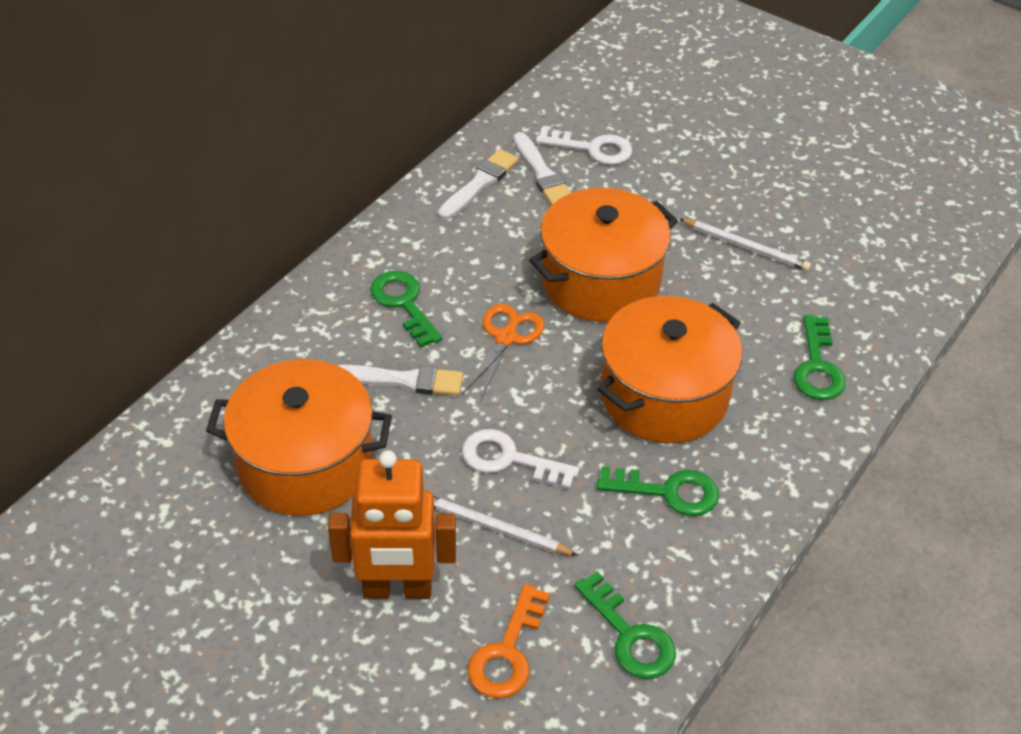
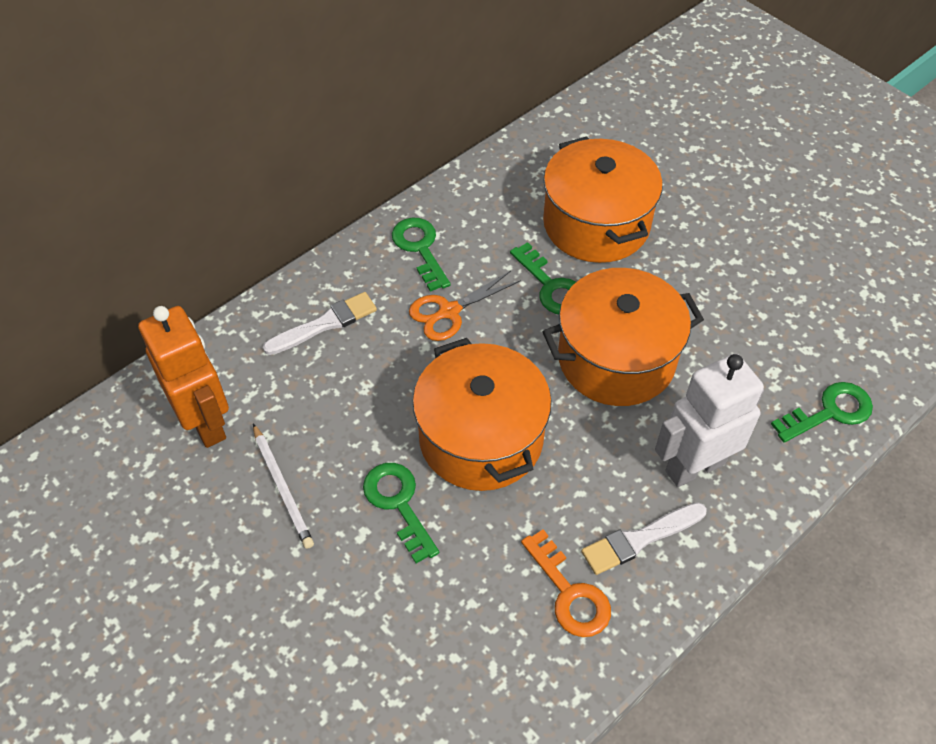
white brush: [337,365,463,396] [438,149,519,220] [513,132,571,205] = 3 -> [263,292,377,355] [581,502,707,575] = 2
white key: [462,429,579,489] [536,128,632,165] = 2 -> none = 0
white pencil: [433,496,578,556] [680,219,811,271] = 2 -> [253,424,314,549] = 1
white robot: none = 0 -> [655,354,764,487] = 1

